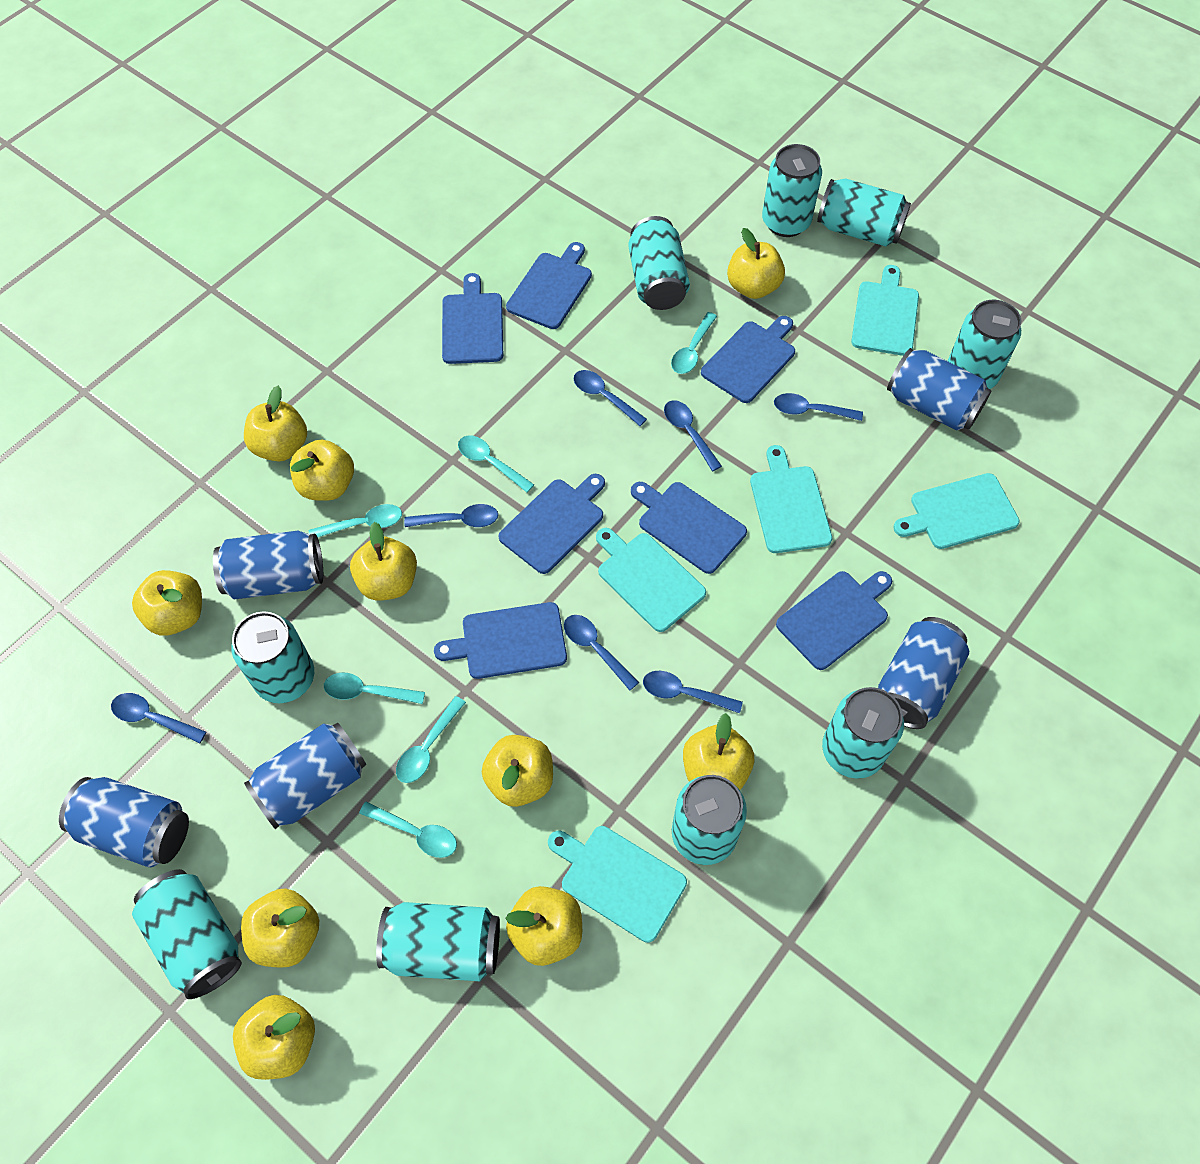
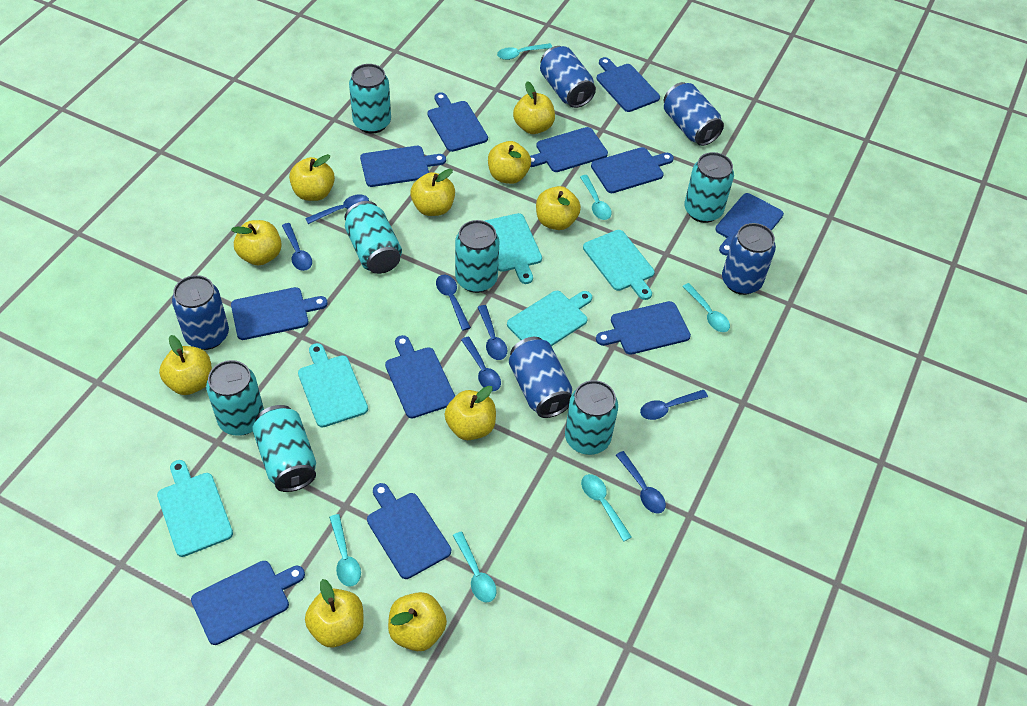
blue cutting board: [434,602,567,679] [442,273,503,364] [499,474,605,574] [506,242,592,329] [631,482,747,574] [701,316,795,403] [776,571,892,670] = 7 -> [191,561,305,645] [231,287,328,340] [360,146,446,187] [367,483,451,579] [385,335,455,418] [427,92,488,152] [530,127,608,172] [591,147,674,193] [596,57,660,112] [596,301,691,355] [715,193,784,256] = 11
turquoise can: [132,869,242,999] [231,611,314,703] [376,902,500,981] [628,216,690,310] [672,775,747,865] [762,144,822,237] [817,178,911,246] [822,687,904,779] [948,300,1021,389] = 9 -> [206,360,264,436] [252,405,316,492] [345,201,402,274] [349,64,391,134] [455,220,500,293] [565,380,618,455] [684,152,734,223] = 7

